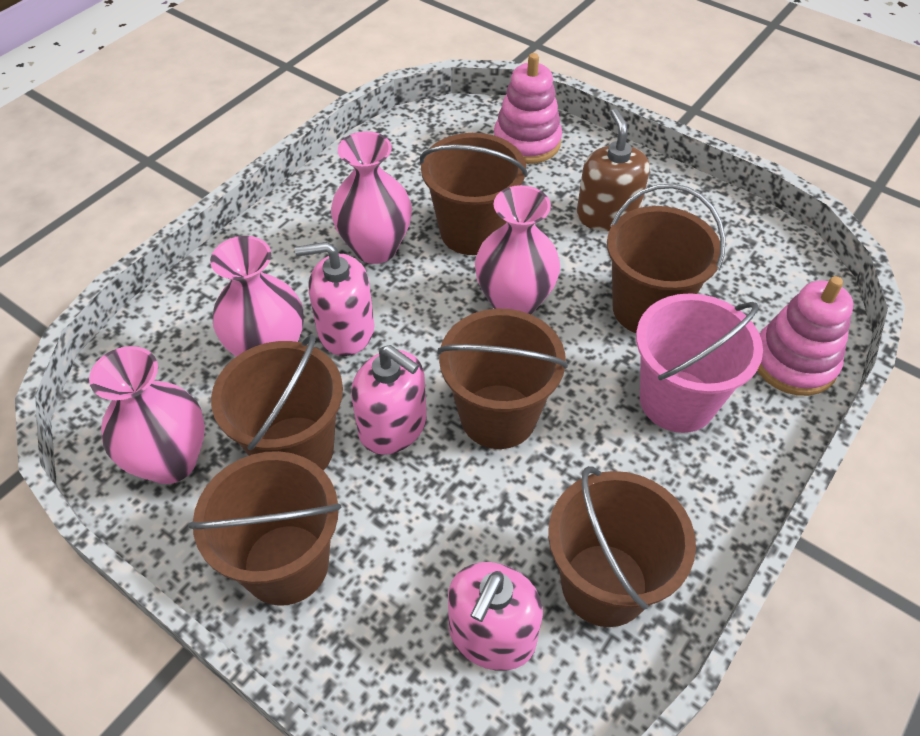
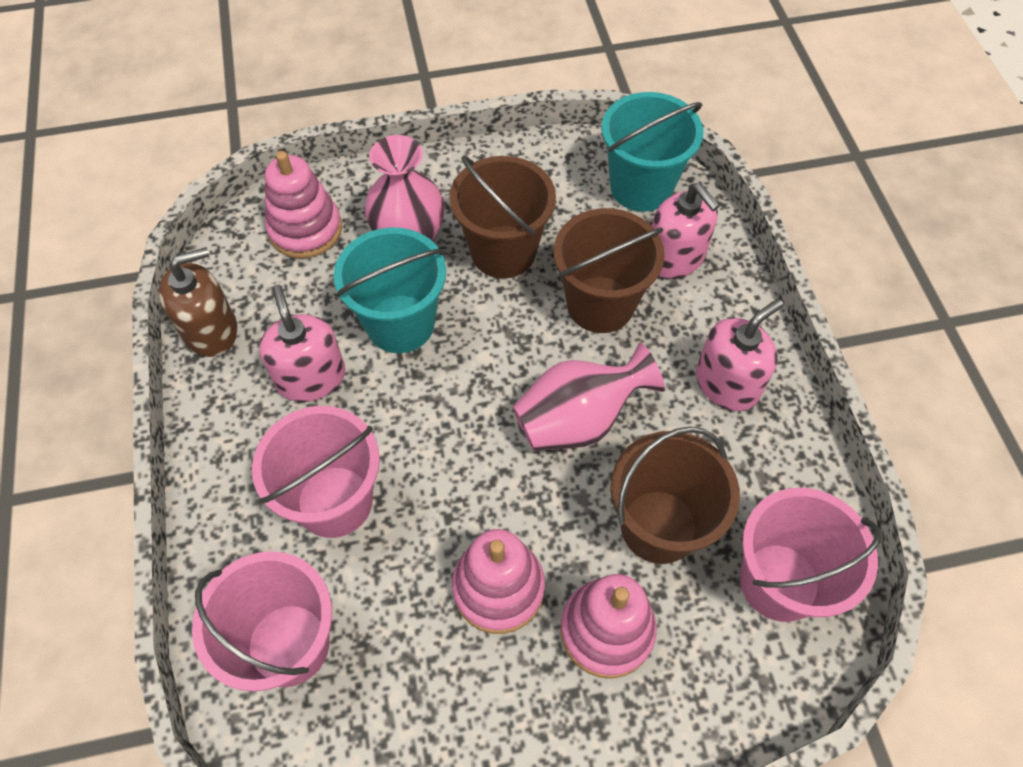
brown bucket: [188,451,341,606] [211,334,343,471] [420,133,528,255] [437,308,568,449] [548,466,696,627] [607,184,725,333] = 6 -> [449,156,556,279] [554,208,665,333] [610,426,740,564] = 3
pink bucket: [636,293,763,433] = 1 -> [192,551,332,691] [252,406,380,538] [740,488,882,622] = 3
pink stacking toy: [494,53,562,164] [757,276,853,396] = 2 -> [265,151,342,259] [452,529,545,634] [560,574,657,679] = 3
pink vase: [89,346,205,484] [210,236,304,357] [331,131,412,264] [475,185,560,314] = 4 -> [365,135,445,241] [513,343,665,451] = 2
turquoise bucket: none = 0 -> [334,228,446,353] [601,92,703,212] = 2

